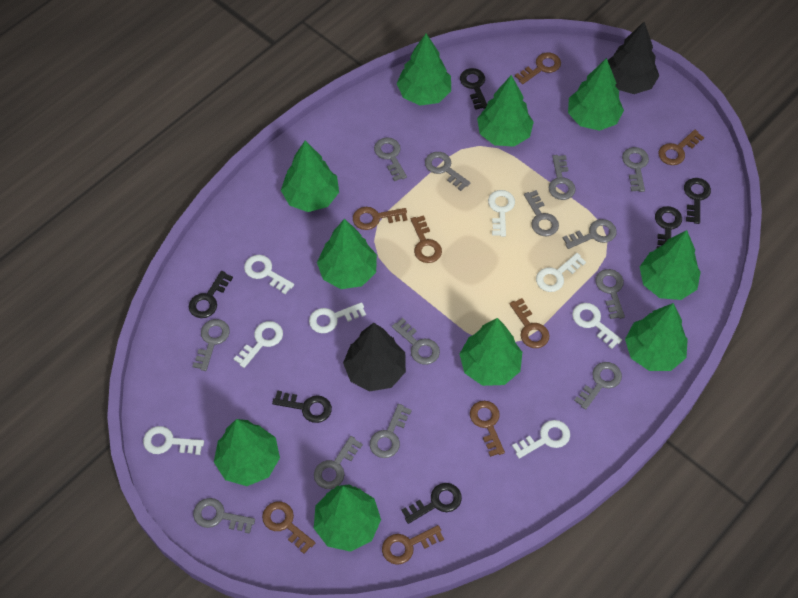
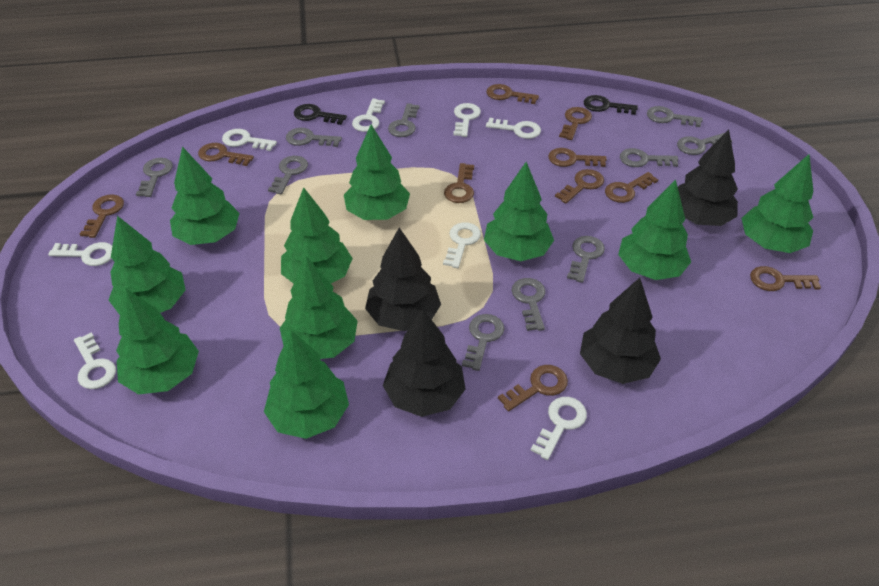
black key: [189,271,233,318] [272,390,332,423] [401,483,462,524] [460,68,487,110] [655,206,682,248] [684,178,711,224] = 6 -> [294,104,347,125] [584,95,638,115] = 2
black tree: [343,323,406,391] [608,22,659,94] = 2 -> [365,228,441,331] [383,309,466,417] [580,278,661,384] [678,129,738,226] = 4
brown key: [262,502,315,554] [353,207,407,230] [382,525,444,565] [411,215,442,263] [470,401,505,457] [509,298,550,348] [515,53,561,84] [659,130,704,165] = 8 -> [80,194,124,238] [198,143,254,166] [444,163,474,203] [486,84,539,104] [498,365,568,412] [548,148,607,167] [555,169,604,203] [559,107,592,140] [605,172,658,203] [750,266,821,291] = 10
grey key: [192,319,230,371] [193,498,255,534] [314,436,363,489] [370,404,412,458] [374,137,407,181] [392,318,440,365] [425,152,471,191] [524,190,559,236] [549,155,576,200] [563,219,617,249] [574,362,622,410] [595,269,625,319] [622,147,649,192] = 13 -> [136,158,173,197] [268,156,308,194] [286,128,342,147] [388,103,420,137] [462,314,504,371] [511,278,545,331] [567,236,605,283] [620,148,678,167] [647,106,703,127] [677,133,732,155] = 10

